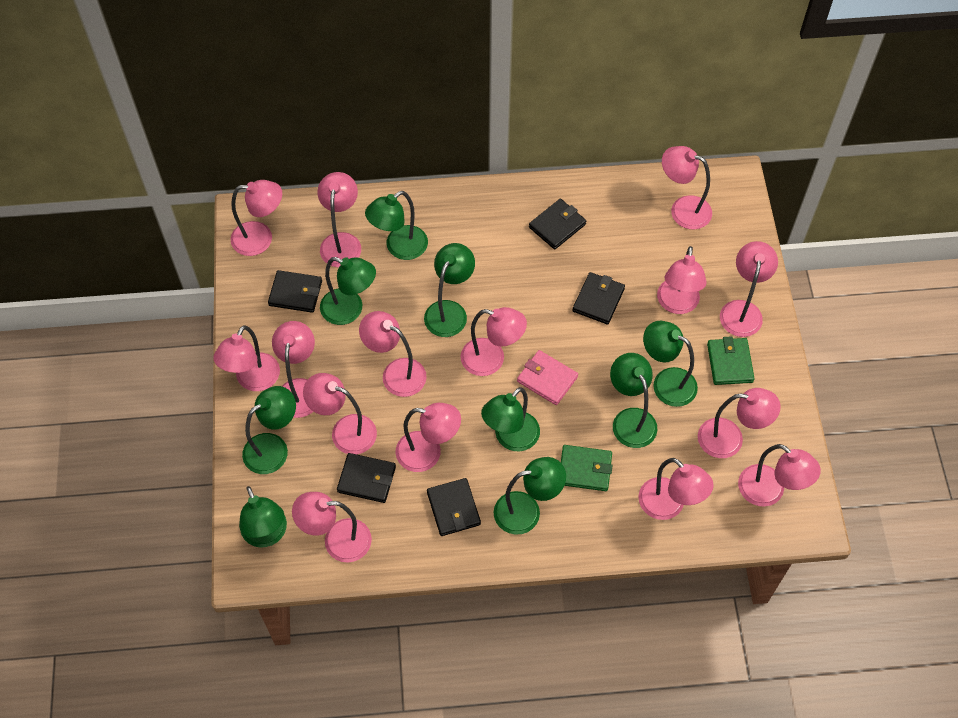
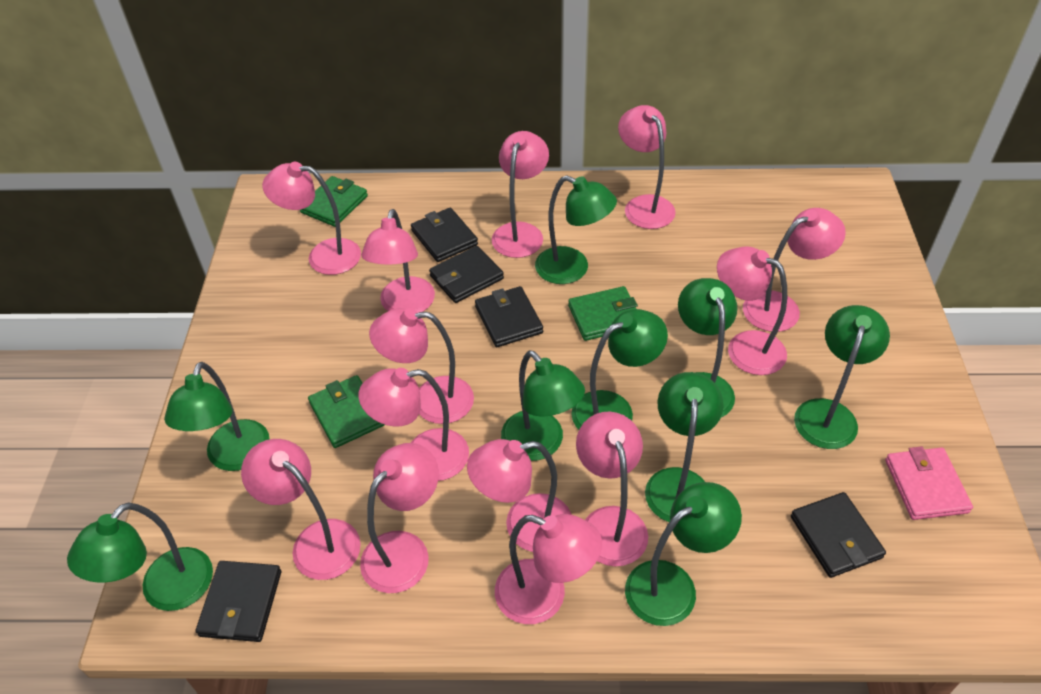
green wallet: [561,445,613,491] [707,336,755,385] = 2 -> [300,176,368,227] [308,375,384,448] [568,286,638,341] = 3
pink lamp: [213,325,280,391] [231,180,282,256] [272,321,315,418] [292,492,372,562] [303,373,377,454] [318,172,361,267] [359,311,427,397] [395,403,461,472] [461,307,527,376] [638,458,714,520] [657,246,707,314] [662,146,712,230] [698,388,781,458] [720,241,778,337] [738,444,821,507] = 15 -> [241,439,361,580] [262,162,361,275] [358,368,469,481] [360,443,439,593] [361,209,435,313] [369,308,474,424] [467,439,572,552] [492,131,549,258] [495,514,602,624] [576,412,648,566] [618,105,676,229] [717,247,787,375] [743,208,846,332] = 13

